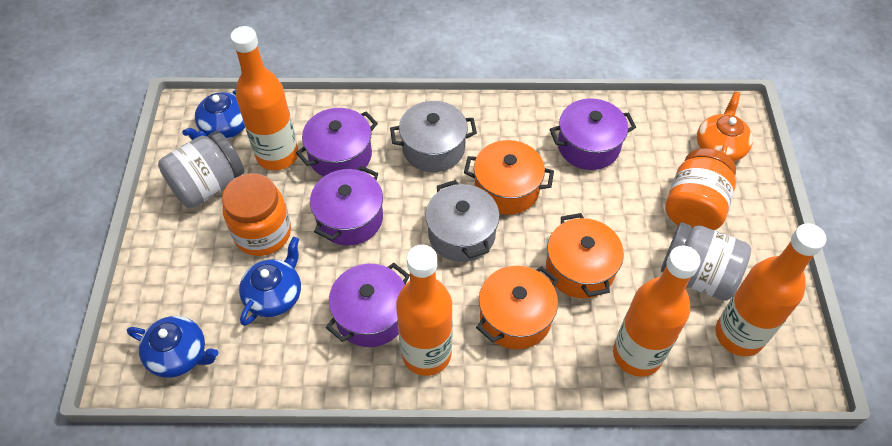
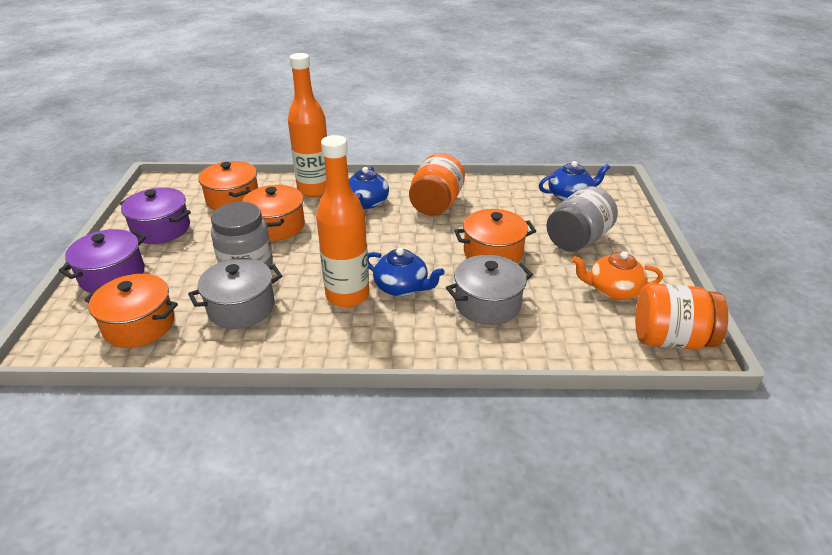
orange bottle: [230,26,298,170] [396,245,453,376] [613,246,700,377] [715,223,826,356] = 4 -> [288,53,327,197] [316,135,369,307] = 2
orange pot: [464,140,554,215] [476,266,558,350] [546,213,624,299] = 3 -> [84,274,178,348] [198,161,258,211] [242,185,305,241] [454,209,536,263] = 4
purple pot: [296,108,378,177] [310,166,383,246] [326,263,410,347] [549,99,636,170] = 4 -> [59,229,146,293] [120,187,191,244] = 2

